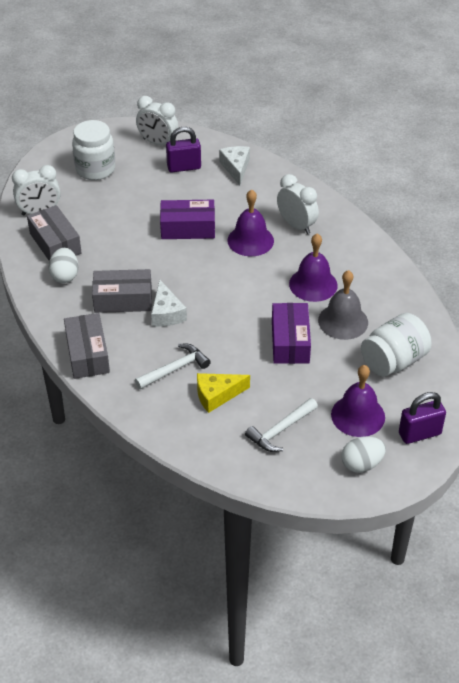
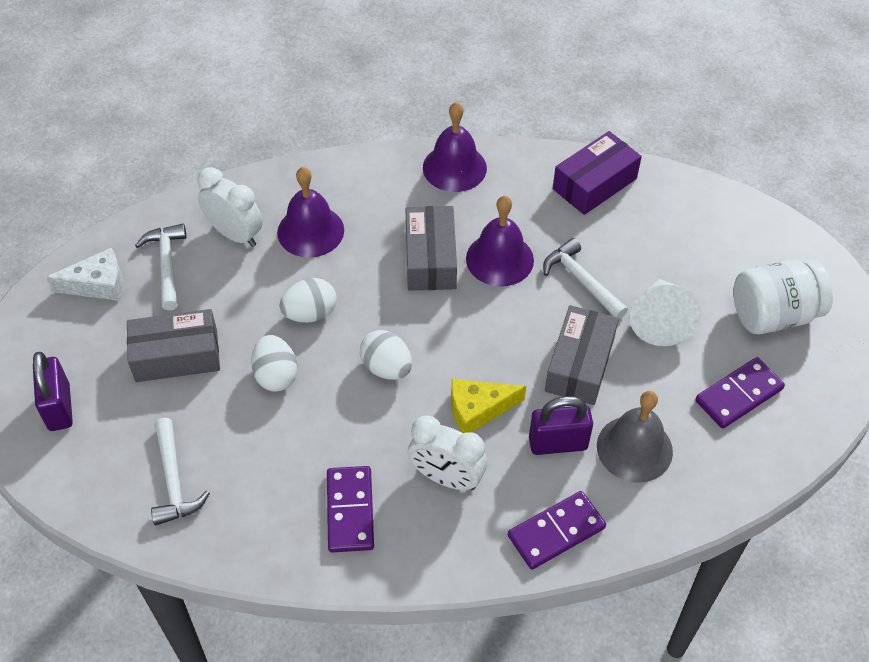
purple box: [160,200,215,239] [272,303,311,364] = 2 -> [553,131,642,215] = 1
purple domino: none = 0 -> [327,466,374,553] [508,491,606,570] [695,357,785,429] = 3
white cheese: [151,280,187,327] [219,146,250,185] = 2 -> [46,248,123,301] = 1
white clock: [12,165,61,215] [136,96,178,145] [277,174,319,234] = 3 -> [197,167,263,247] [408,415,487,490] = 2
white cone: none = 0 -> [629,279,702,346] = 1
white egg: [48,248,78,283] [342,436,386,473] = 2 -> [251,335,298,392] [279,278,337,323] [360,330,412,380] = 3
white hammer: [135,344,211,389] [245,398,318,452] = 2 -> [135,224,187,310] [151,418,210,525] [543,238,628,319] = 3
white jar: [72,120,115,180] [361,313,431,377] = 2 -> [734,260,833,334] = 1

